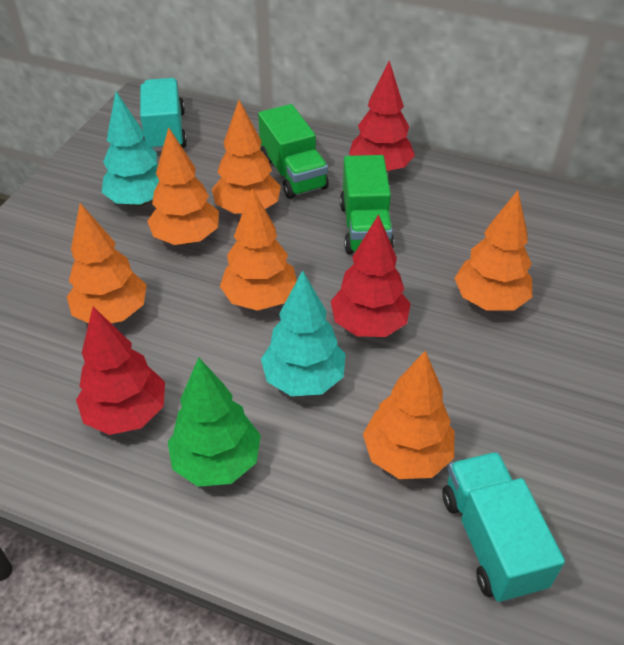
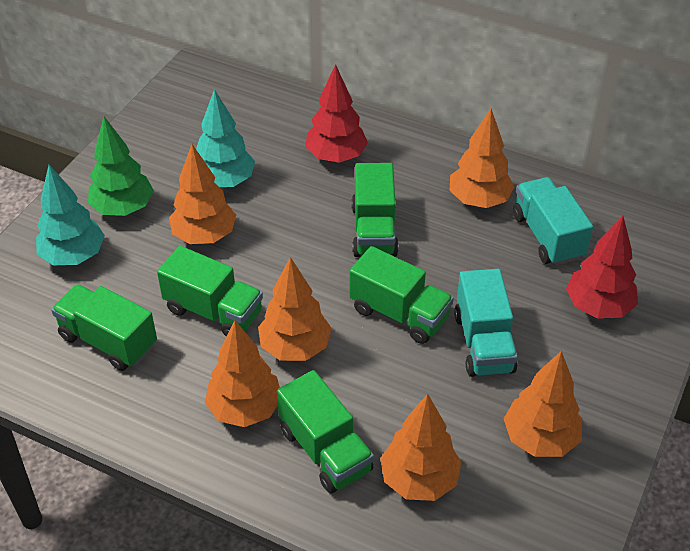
green truck: [258,104,329,199] [340,155,394,254] = 2 -> [51,284,157,371] [157,246,263,336] [277,370,374,493] [349,246,454,344] [352,163,399,257] = 5
red tree: [76,307,165,435] [331,214,411,337] [349,60,415,172] = 3 -> [305,64,368,163] [566,216,638,319] = 2

